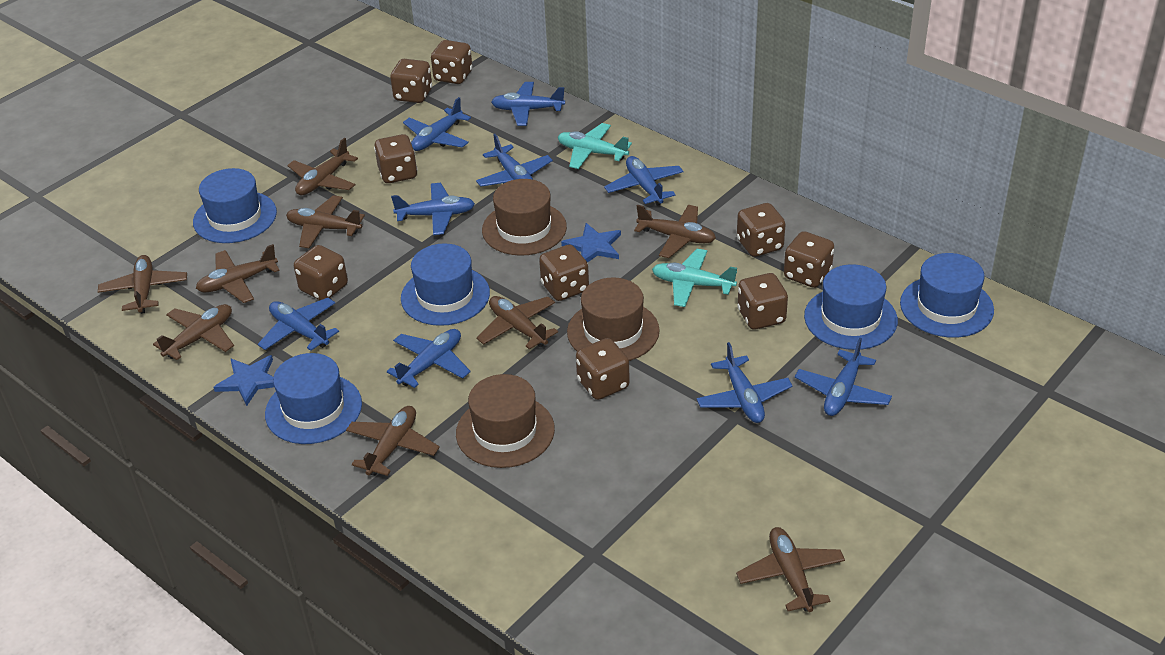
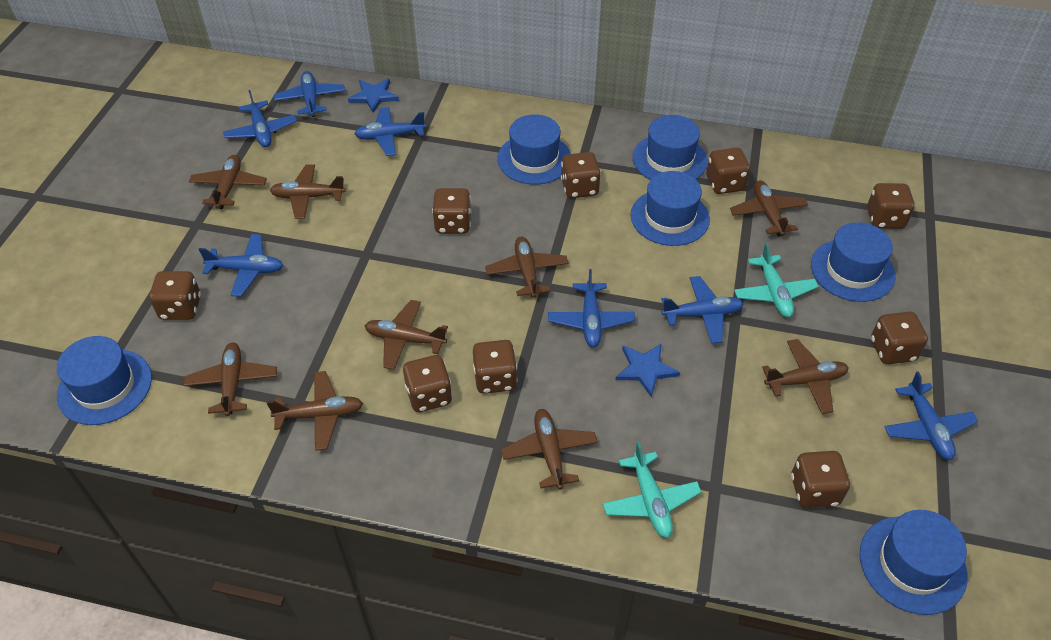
blue hat: [193,168,277,243] [265,353,362,444] [401,243,490,326] [804,264,898,350] [900,253,994,338] = 5 -> [57,336,152,425] [497,114,571,184] [631,171,710,246] [633,115,708,180] [811,223,896,302] [860,510,968,615] = 6
blue plane: [258,298,339,351] [387,329,471,388] [391,183,475,235] [403,97,471,151] [476,134,553,187] [491,82,565,126] [604,156,683,206] [696,342,793,423] [795,338,892,416] = 9 -> [198,234,283,297] [223,90,297,147] [274,71,345,117] [355,107,426,156] [548,269,635,347] [661,276,744,344] [885,371,978,460] = 7
brown hat: [456,374,555,468] [482,179,567,256] [567,277,660,361] = 3 -> none = 0

